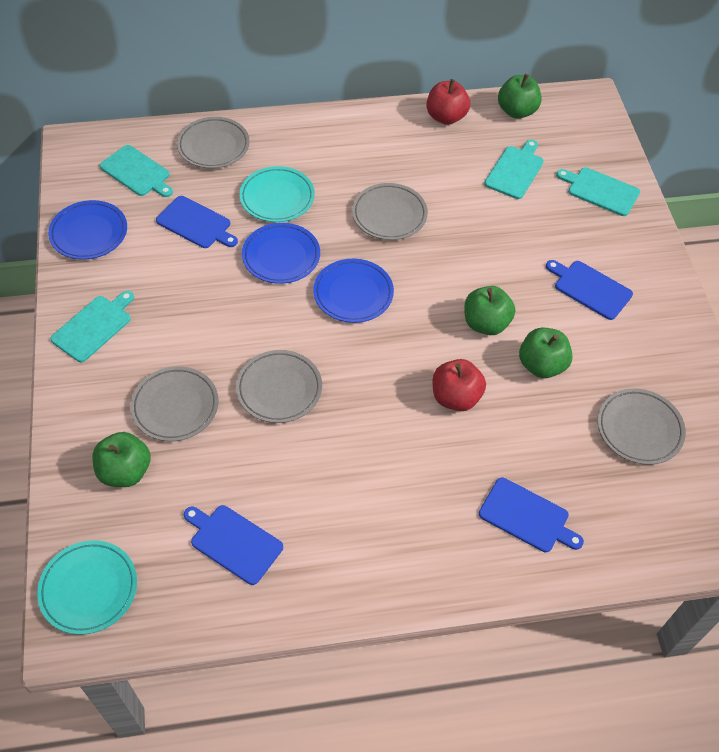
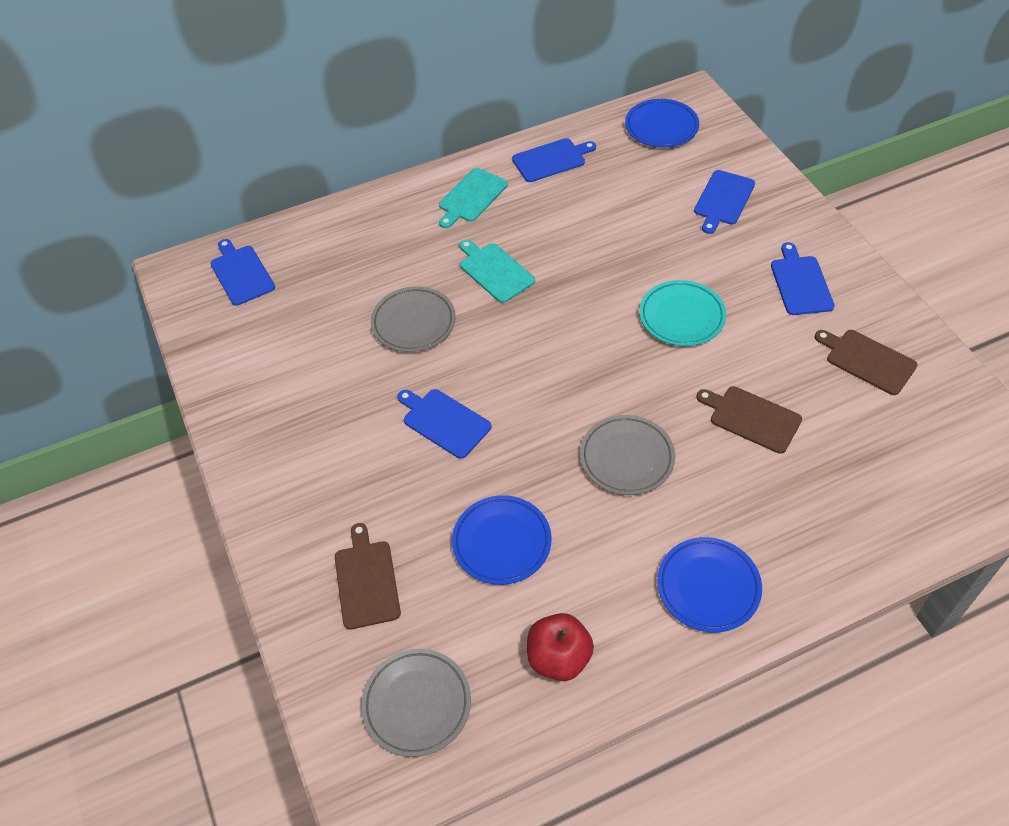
blue cutting board: [156,196,238,248] [184,505,283,585] [479,477,584,552] [546,260,633,320] = 4 -> [210,239,275,306] [397,389,492,459] [512,138,596,182] [694,170,755,234] [771,242,835,315] = 5
brown cutting board: none = 0 -> [335,523,401,630] [696,386,802,454] [815,330,917,395] = 3
green apple: [92,432,151,487] [464,286,515,335] [498,74,542,119] [519,328,573,378] = 4 -> none = 0
grey plate: [130,366,219,441] [177,117,250,169] [236,350,322,423] [352,183,428,240] [597,388,686,465] = 5 -> [361,649,471,757] [371,286,456,352] [580,415,675,495] = 3
red apple: [427,79,470,125] [433,359,486,411] = 2 -> [527,613,594,681] = 1
turquoise cutting board: [50,291,134,362] [99,145,173,197] [484,140,544,199] [556,167,640,216] = 4 -> [439,168,508,228] [459,240,535,303] = 2
turquoise plate: [37,540,137,635] [239,166,315,222] = 2 -> [640,280,726,346] = 1

